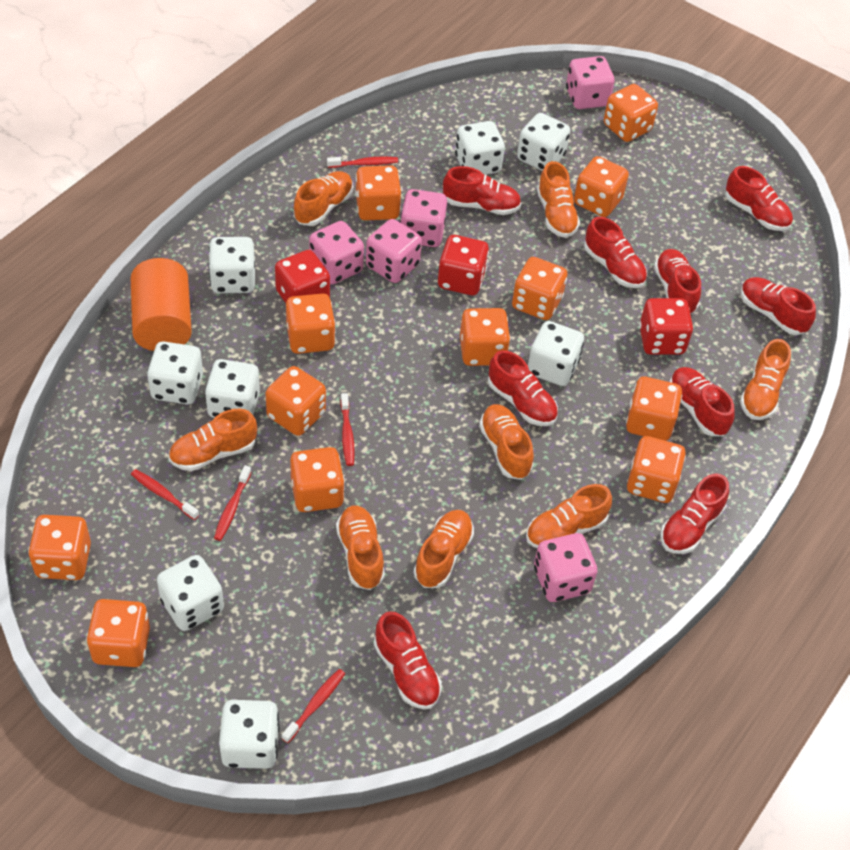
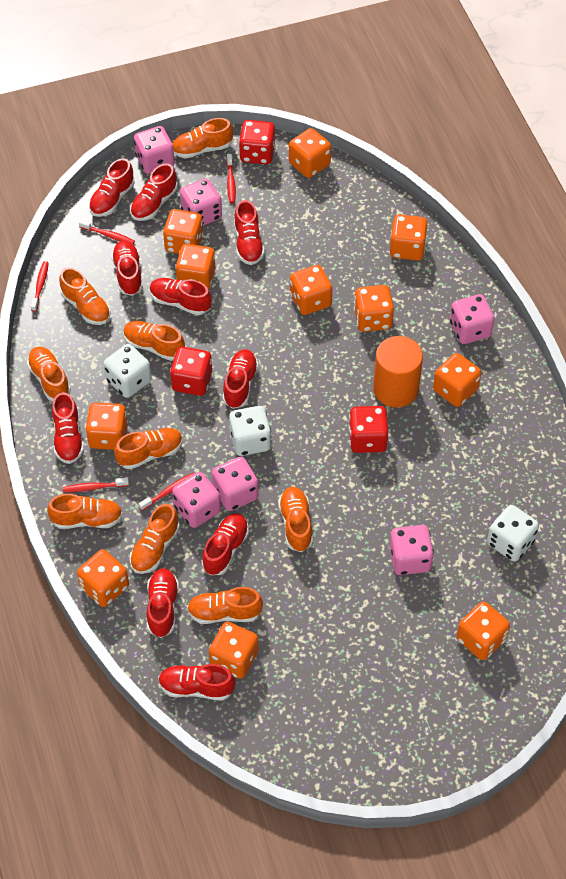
orange dice: [28,515,91,580] [87,599,150,667] [265,366,326,436] [286,294,336,354] [290,447,345,512] [355,165,401,221] [460,308,510,366] [512,257,568,320] [574,156,629,217] [604,84,658,142] [626,377,682,441] [627,436,686,503] = 12 -> [77,549,129,607] [85,402,128,450] [163,209,204,254] [175,244,215,290] [209,622,258,679] [289,128,331,178] [290,265,332,315] [354,285,394,332] [390,214,428,261] [433,353,481,407] [457,601,510,660] = 11
orange shoe: [168,408,257,471] [294,171,353,226] [336,505,385,590] [414,510,474,588] [479,404,534,480] [526,484,612,548] [537,161,580,238] [740,339,791,420] = 8 -> [27,347,71,401] [47,494,123,529] [59,267,111,325] [114,428,183,469] [123,321,185,361] [130,504,180,574] [173,118,233,158] [187,587,263,624] [278,487,313,552] = 9
pink dice: [309,221,364,284] [366,219,422,283] [400,189,447,247] [534,533,598,602] [566,56,614,109] = 5 -> [134,126,175,174] [172,472,221,528] [180,179,222,226] [212,457,259,511] [389,525,434,575] [450,294,494,344] = 6
red shoe: [374,611,442,709] [443,166,521,215] [488,350,558,426] [584,217,647,288] [654,249,701,314] [660,474,729,554] [670,367,735,436] [725,166,793,231] [741,277,816,335] = 9 -> [52,392,84,464] [89,158,135,217] [111,240,143,296] [130,163,177,221] [146,568,179,638] [150,278,212,315] [158,664,235,701] [202,513,249,575] [223,349,259,409] [234,200,265,265] = 10
white dice: [147,341,203,404] [157,555,224,631] [205,359,260,418] [208,237,255,293] [219,700,279,769] [455,121,505,175] [517,113,570,171] [528,321,584,386] = 8 -> [104,344,151,398] [229,406,271,456] [487,505,539,562] = 3

